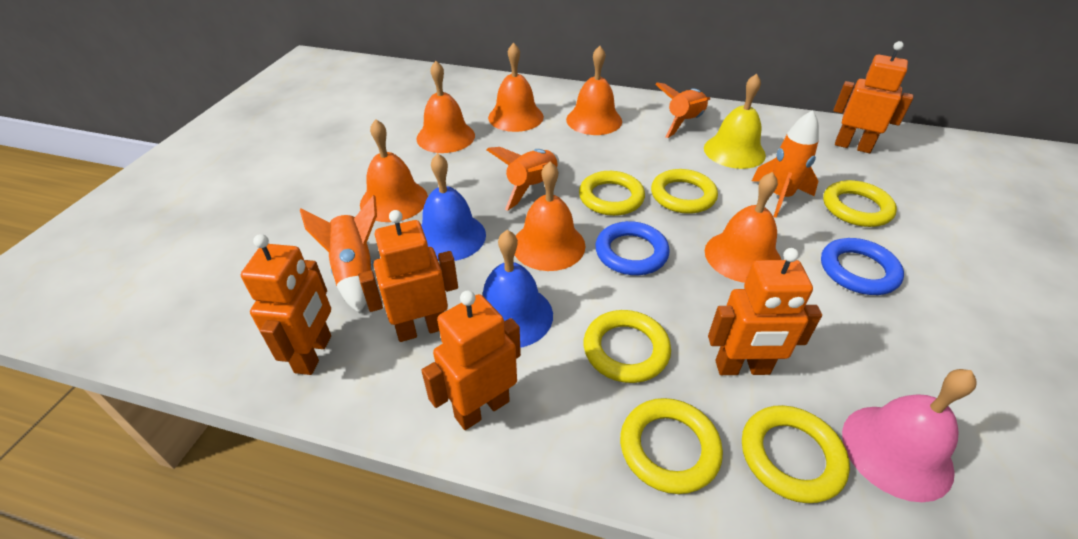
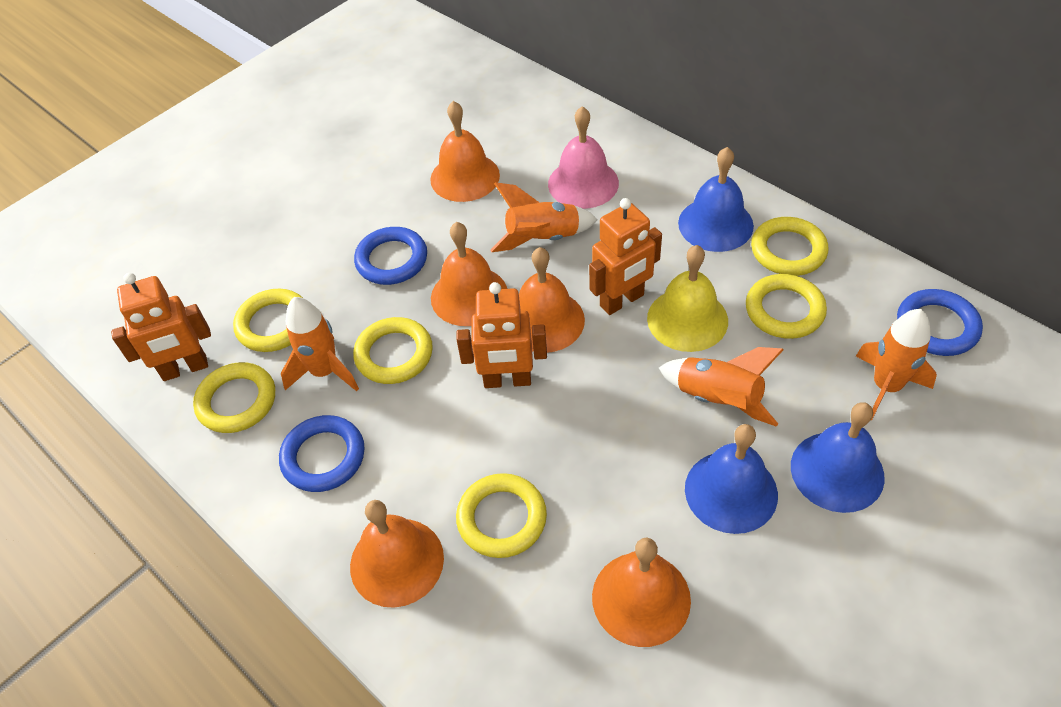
blue bell: [421,153,486,261] [482,230,553,348] = 2 -> [678,147,754,252] [685,424,778,534] [791,402,885,513] = 3
blue ring: [595,221,670,275] [821,238,904,295] = 2 -> [279,415,365,492] [354,227,427,285] [897,289,983,356] = 3
orange bell: [360,119,428,222] [416,61,475,153] [488,43,544,132] [515,161,586,271] [566,46,622,135] [705,172,781,283] = 6 -> [350,500,444,608] [430,101,500,202] [431,222,507,326] [519,247,585,353] [592,538,691,647] = 5
orange robot: [241,234,331,375] [359,210,458,342] [421,290,521,430] [708,248,822,375] [833,41,913,153] = 5 -> [111,273,211,381] [456,282,547,388] [589,198,662,315] = 3

